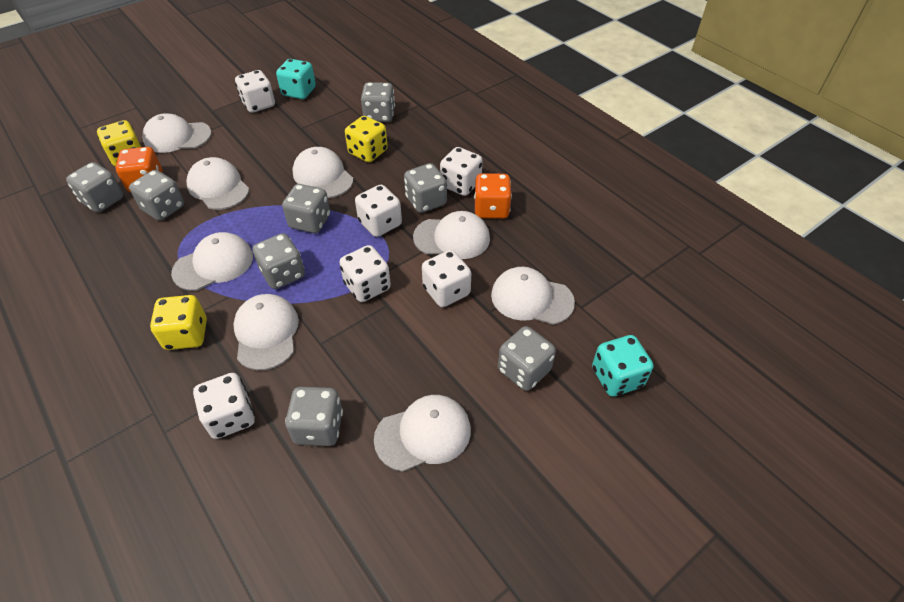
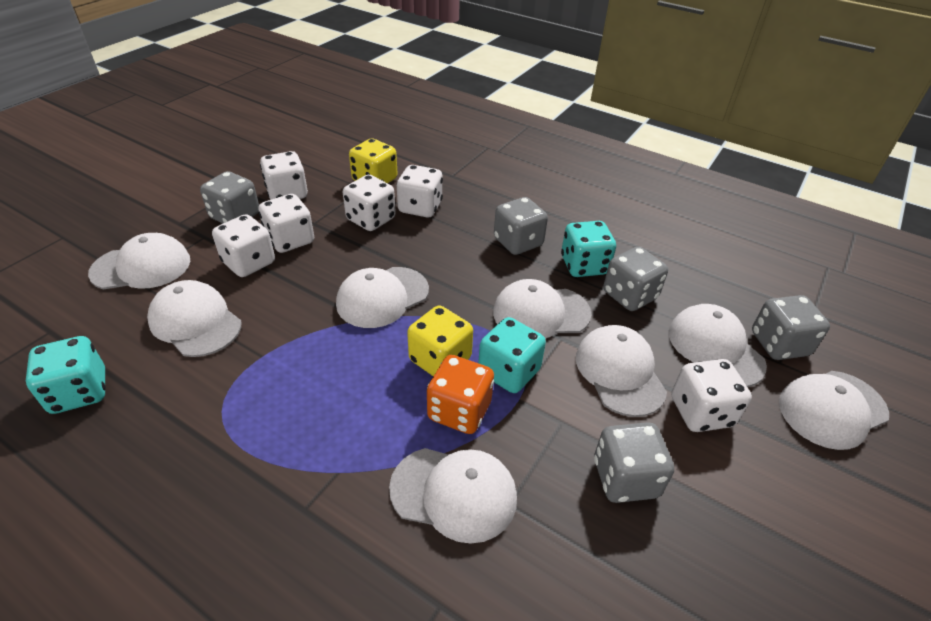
grey dice: [66,162,123,213] [129,170,184,221] [253,233,305,289] [282,184,330,233] [285,387,343,446] [361,82,395,122] [404,163,447,213] [498,326,556,391] = 8 -> [200,171,259,224] [494,197,548,255] [594,422,674,503] [603,247,668,311] [752,295,830,360] = 5
orange dice: [116,147,163,192] [474,173,512,219] = 2 -> [427,355,494,434] = 1
turquoise dice: [276,59,316,99] [592,335,653,397] = 2 -> [26,336,106,414] [478,317,546,393] [561,221,616,277] = 3
yellow dice: [97,120,141,167] [150,295,207,350] [345,116,388,162] = 3 -> [349,138,398,183] [407,306,473,376] = 2

